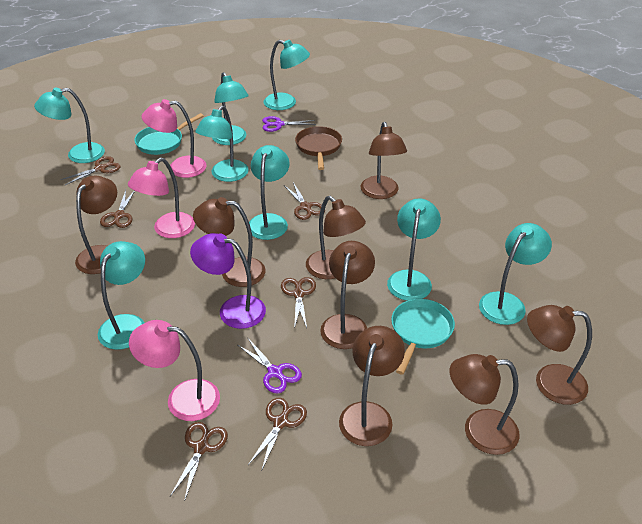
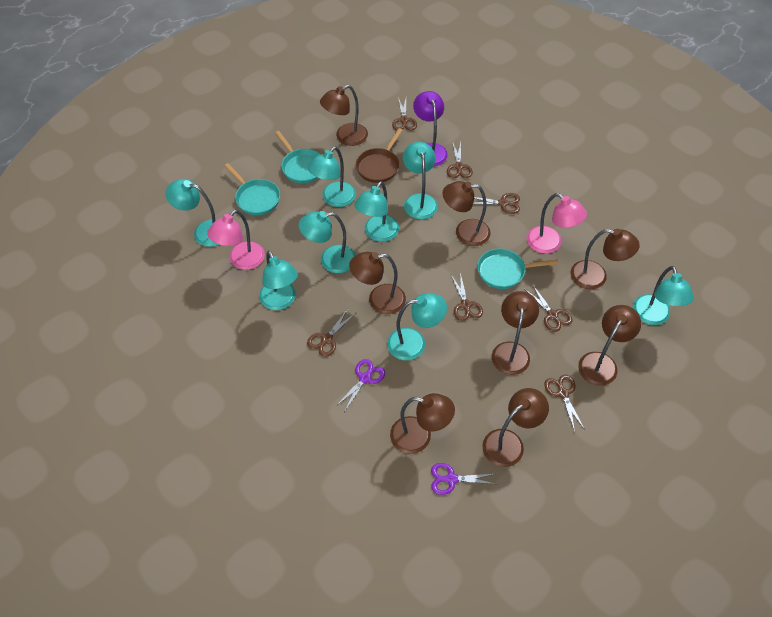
brown scissors: [60,156,121,185] [100,190,135,228] [170,422,228,499] [248,398,307,470] [281,277,316,329] [284,182,325,220] = 6 -> [307,310,356,357] [392,97,417,131] [447,141,473,178] [451,273,483,321] [473,193,520,214] [525,284,573,332] [544,375,585,431] = 7
pink lamp: [128,158,195,238] [129,320,220,421] [142,99,207,178] = 3 -> [207,210,265,270] [527,193,587,254] = 2
turquoise pan: [134,113,204,155] [391,299,455,375] = 2 -> [224,163,280,215] [275,131,321,183] [477,248,558,289] = 3

